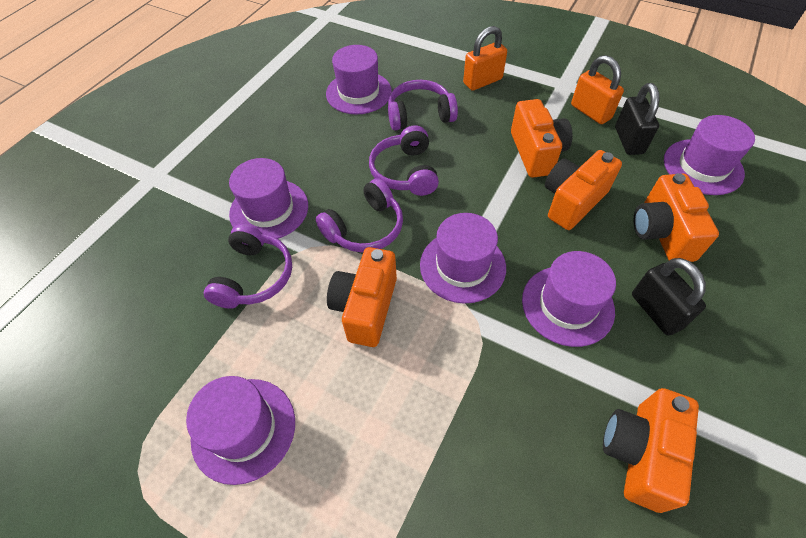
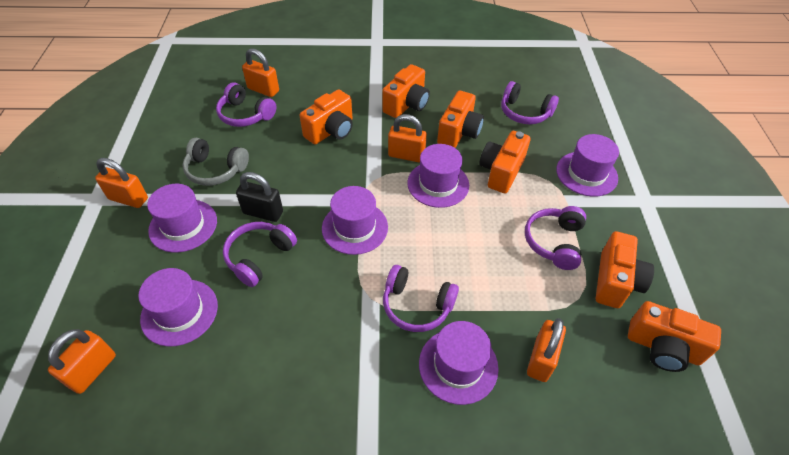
black padlock: [615,83,660,155] [632,258,706,336] = 2 -> [236,172,283,222] = 1
grey headphones: none = 0 -> [182,138,249,186] = 1
orange camera: [327,247,397,347] [511,99,572,178] [545,150,622,230] [603,388,699,513] [633,173,719,262] = 5 -> [300,89,353,144] [382,64,430,118] [437,91,484,148] [479,131,531,193] [596,231,654,308] [628,301,721,372] = 6
orange padlock: [463,26,507,91] [571,55,624,124] = 2 -> [48,329,116,394] [95,158,148,208] [242,48,279,97] [388,114,427,163] [527,318,566,382] = 5
purple headphones: [204,224,292,309] [316,178,403,253] [369,126,439,196] [388,80,458,131] = 4 -> [216,82,277,127] [223,222,297,287] [383,265,459,332] [501,81,559,124] [525,206,586,270] = 5

